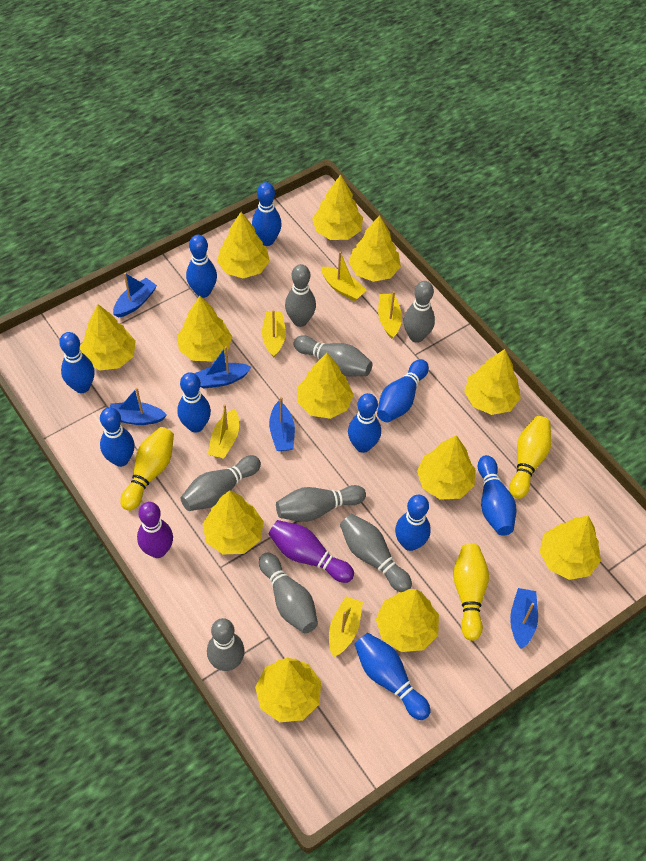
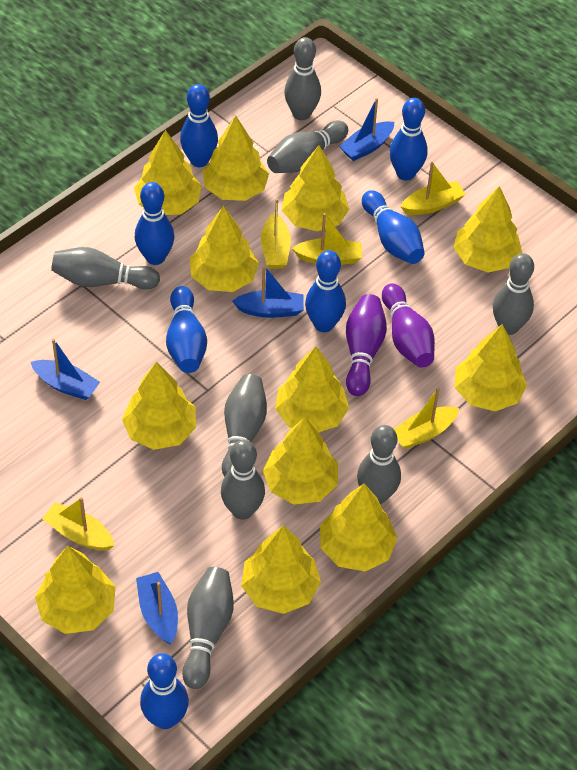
blue boat: [110,388,167,425] [113,273,157,318] [194,346,251,388] [269,397,295,451] [510,588,538,649] = 5 -> [31,339,100,400] [136,572,178,644] [232,266,304,318] [339,98,394,161] = 4
blue bowling pin: [59,332,95,393] [100,407,135,467] [177,372,211,433] [186,235,217,298] [252,182,282,246] [348,393,381,453] [354,633,431,720] [377,359,429,422] [395,495,431,551] [478,455,517,536] = 10 -> [135,182,174,265] [140,653,189,729] [166,286,207,373] [180,84,218,167] [305,250,346,332] [362,190,425,264] [390,98,428,181] = 7
yellow bowling pin: [120,427,174,511] [453,544,489,641] [509,416,552,499] = 3 -> none = 0

